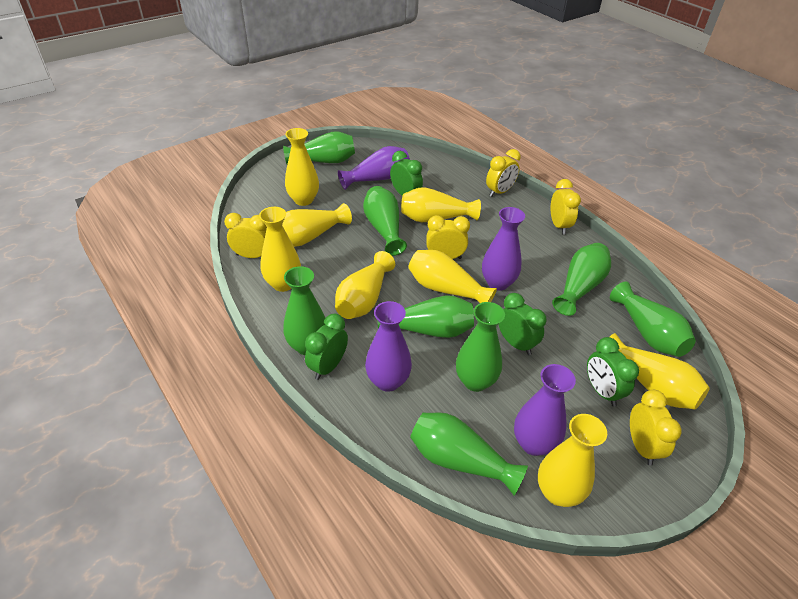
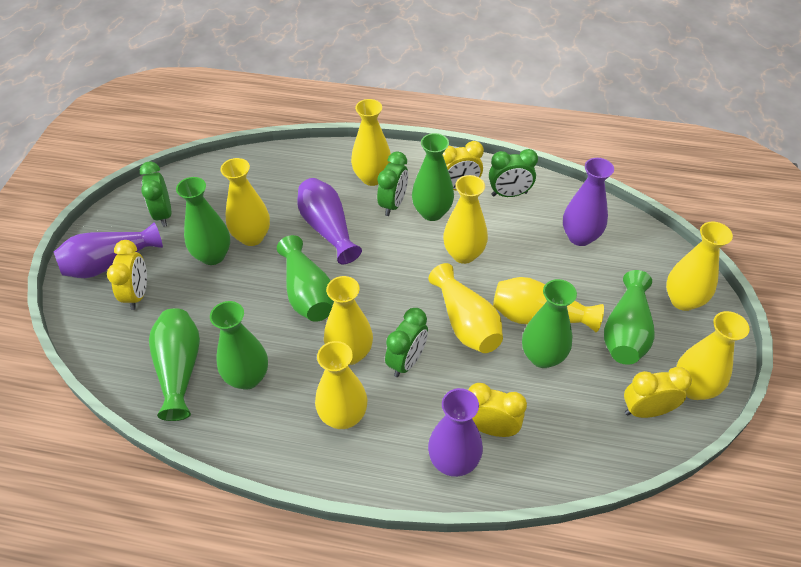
green vase: [283,131,355,164] [283,266,325,355] [363,186,407,256] [377,295,474,338] [410,413,528,495] [456,302,505,392] [552,243,611,316] [610,282,696,357] = 8 -> [149,308,200,421] [176,177,230,265] [210,301,268,390] [277,235,334,322] [412,133,454,221] [522,279,577,368] [604,270,655,365] = 7
yellow clock: [224,213,267,258] [426,215,470,259] [486,149,521,197] [551,179,581,235] [630,390,681,466] = 5 -> [107,240,147,310] [443,141,484,190] [468,383,527,437] [624,367,692,418] = 4
yellow vase: [259,207,301,292] [282,203,352,247] [285,128,319,206] [335,251,395,319] [401,188,481,222] [408,250,497,303] [538,414,607,507] [610,333,710,409] = 8 -> [220,158,270,246] [315,341,367,429] [324,276,373,365] [351,99,391,186] [428,263,503,353] [443,175,488,264] [493,277,604,332] [666,222,733,311] [676,311,749,400] = 9

